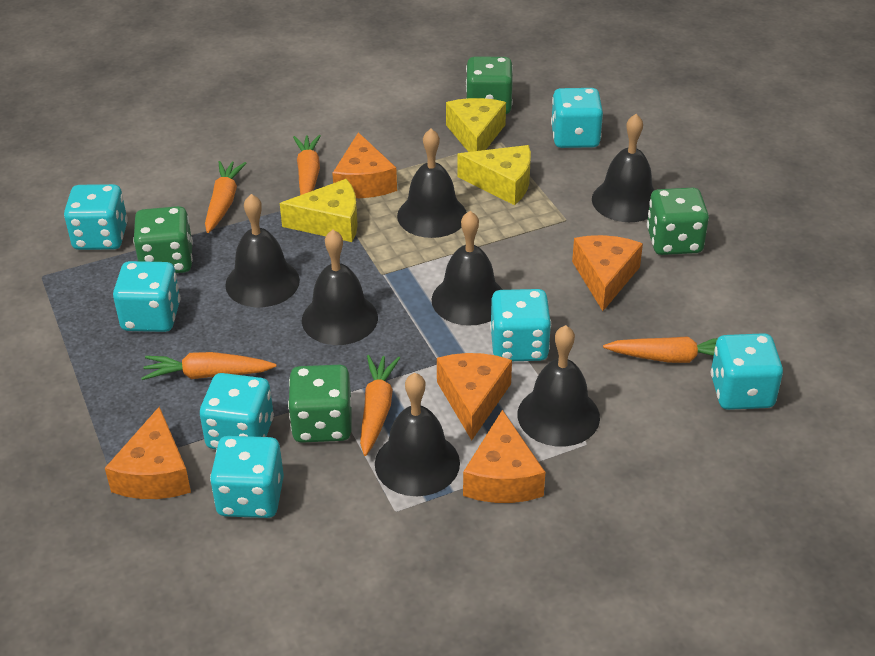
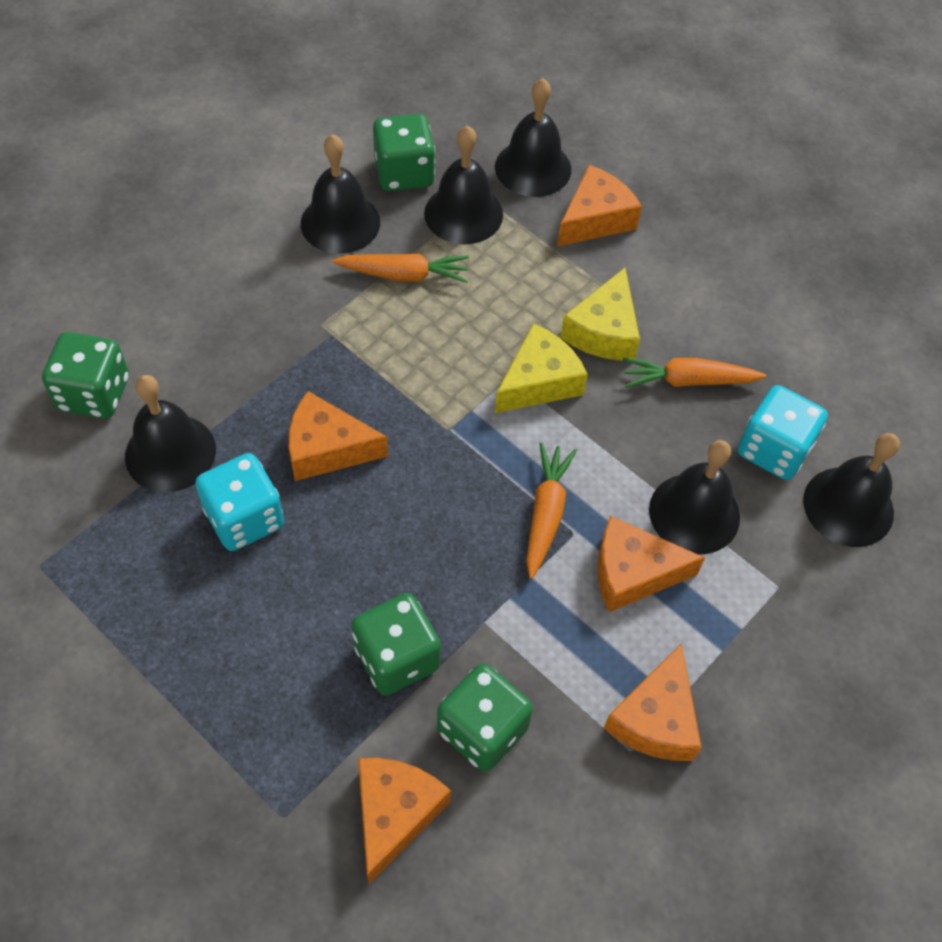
black bell: [225,194,300,307] [302,230,378,345] [375,373,460,496] [397,129,467,238] [432,211,503,326] [517,325,600,447] [592,114,654,222] = 7 -> [125,375,216,492] [301,134,380,254] [424,126,503,244] [495,78,571,197] [649,440,740,554] [803,433,900,547] = 6
orange carrot: [141,352,276,380] [205,161,246,233] [293,135,321,195] [360,355,400,456] [603,336,718,363] = 5 -> [332,254,469,283] [526,443,577,579] [623,358,766,388] = 3
turquoise dice: [64,184,128,250] [113,261,180,332] [200,373,274,450] [210,436,284,518] [490,289,551,361] [551,88,603,148] [711,333,783,410] = 7 -> [195,453,284,551] [738,385,828,480] = 2
yellow cheese: [280,179,358,242] [446,98,506,152] [457,145,531,205] = 3 -> [495,323,588,413] [560,268,640,361] = 2

